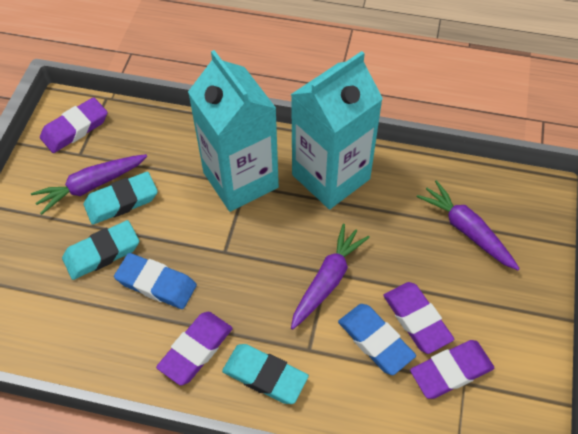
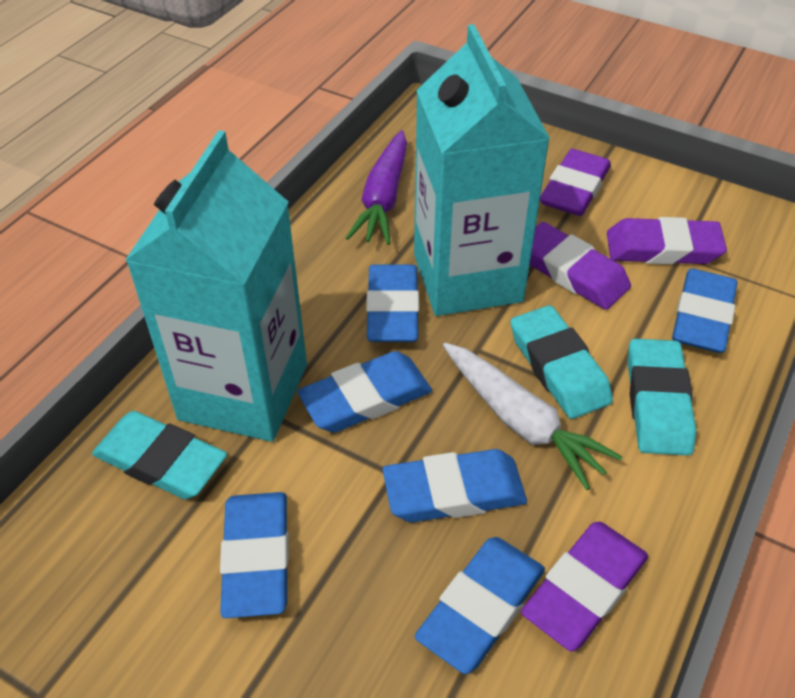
blue eraser: [114,253,197,309] [338,304,416,375] = 2 -> [220,492,289,618] [297,351,432,433] [366,264,419,342] [383,449,527,522] [415,537,545,674] [672,269,738,353] = 6
purple carrot: [31,154,147,215] [291,224,370,330] [417,180,520,270] = 3 -> [346,130,407,245] = 1
white carrot: none = 0 -> [443,343,622,490] = 1

